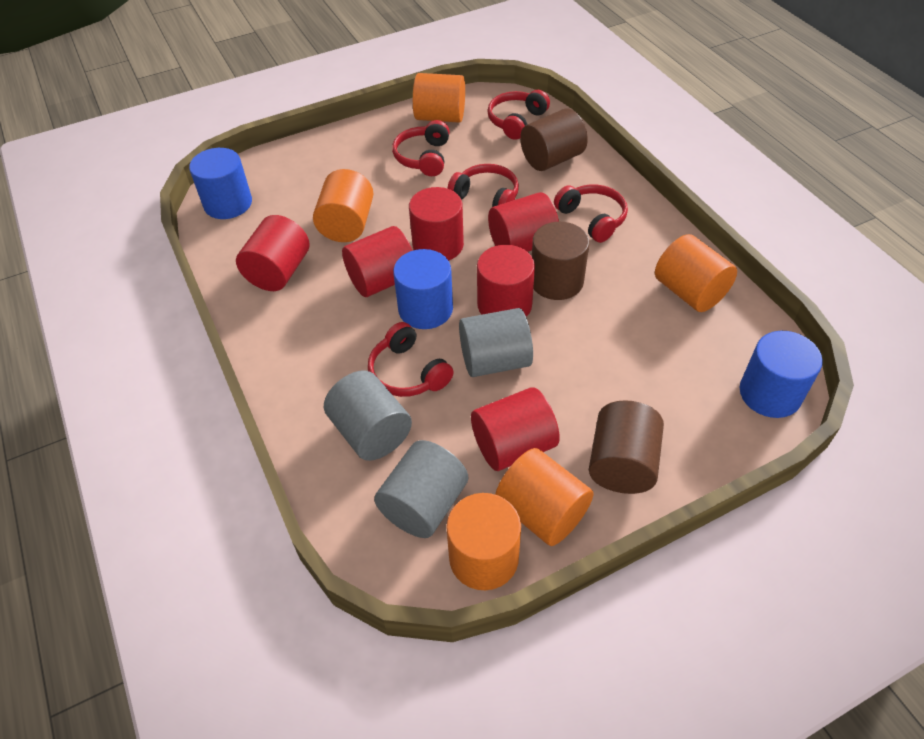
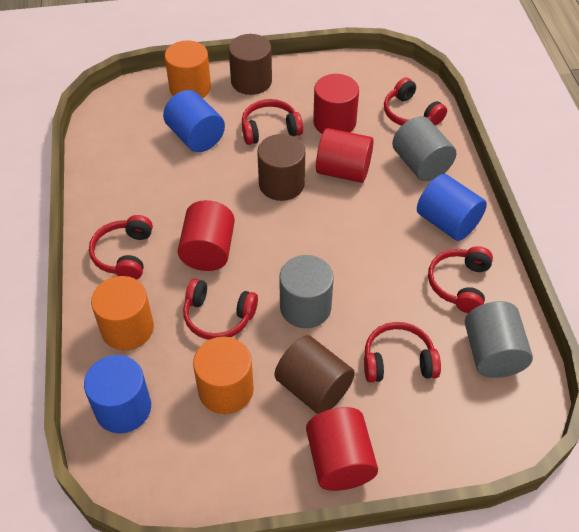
orange cylinder: [313,169,374,242] [413,73,465,123] [446,493,521,590] [495,448,594,546] [655,234,737,312] = 5 -> [91,276,154,350] [165,40,211,98] [193,337,254,414] = 3
red cylinder: [236,215,309,291] [342,226,413,297] [409,187,464,261] [471,387,560,471] [477,245,535,317] [488,192,559,252] = 6 -> [178,200,235,271] [306,407,378,491] [313,74,359,134] [316,128,373,183] = 4
red headphones: [368,322,454,397] [392,120,450,176] [447,164,519,207] [488,90,550,140] [554,184,628,243] = 5 -> [89,215,153,280] [183,279,258,340] [242,99,303,145] [364,322,441,382] [384,78,447,126] [428,246,493,313] = 6

